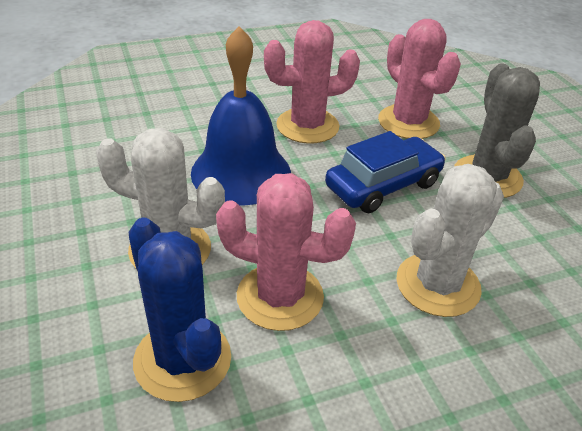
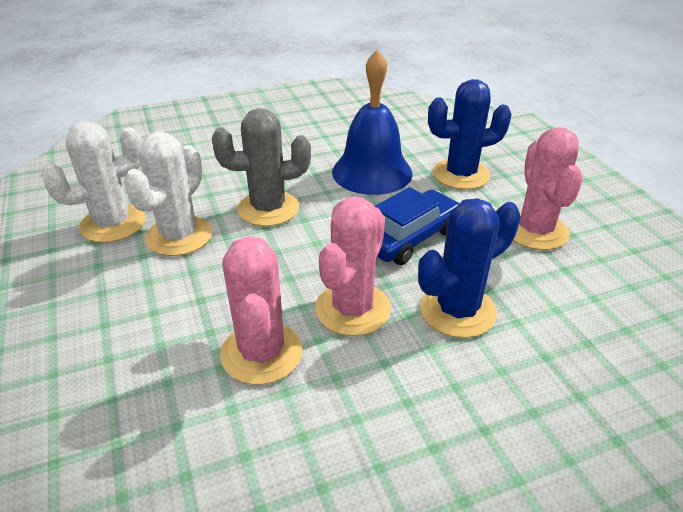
blue cactus: [129,218,231,402] = 1 -> [418,198,521,338] [428,79,512,190] = 2

